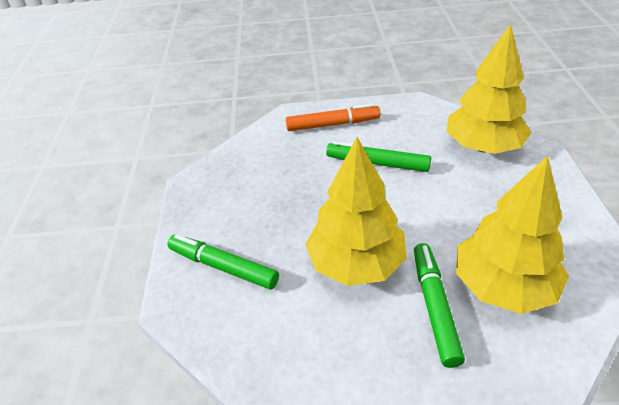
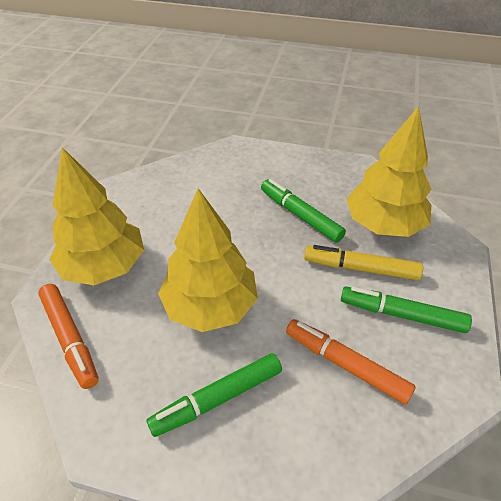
orange marker: [286,104,380,131] = 1 -> [38,284,99,389] [286,319,416,404] = 2
yellow marker: none = 0 -> [304,245,423,280] = 1

